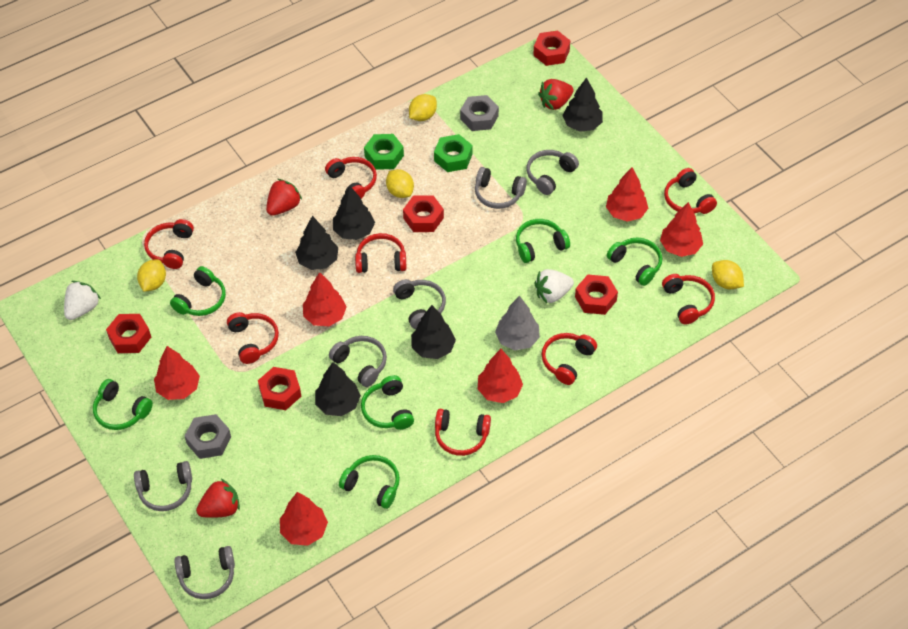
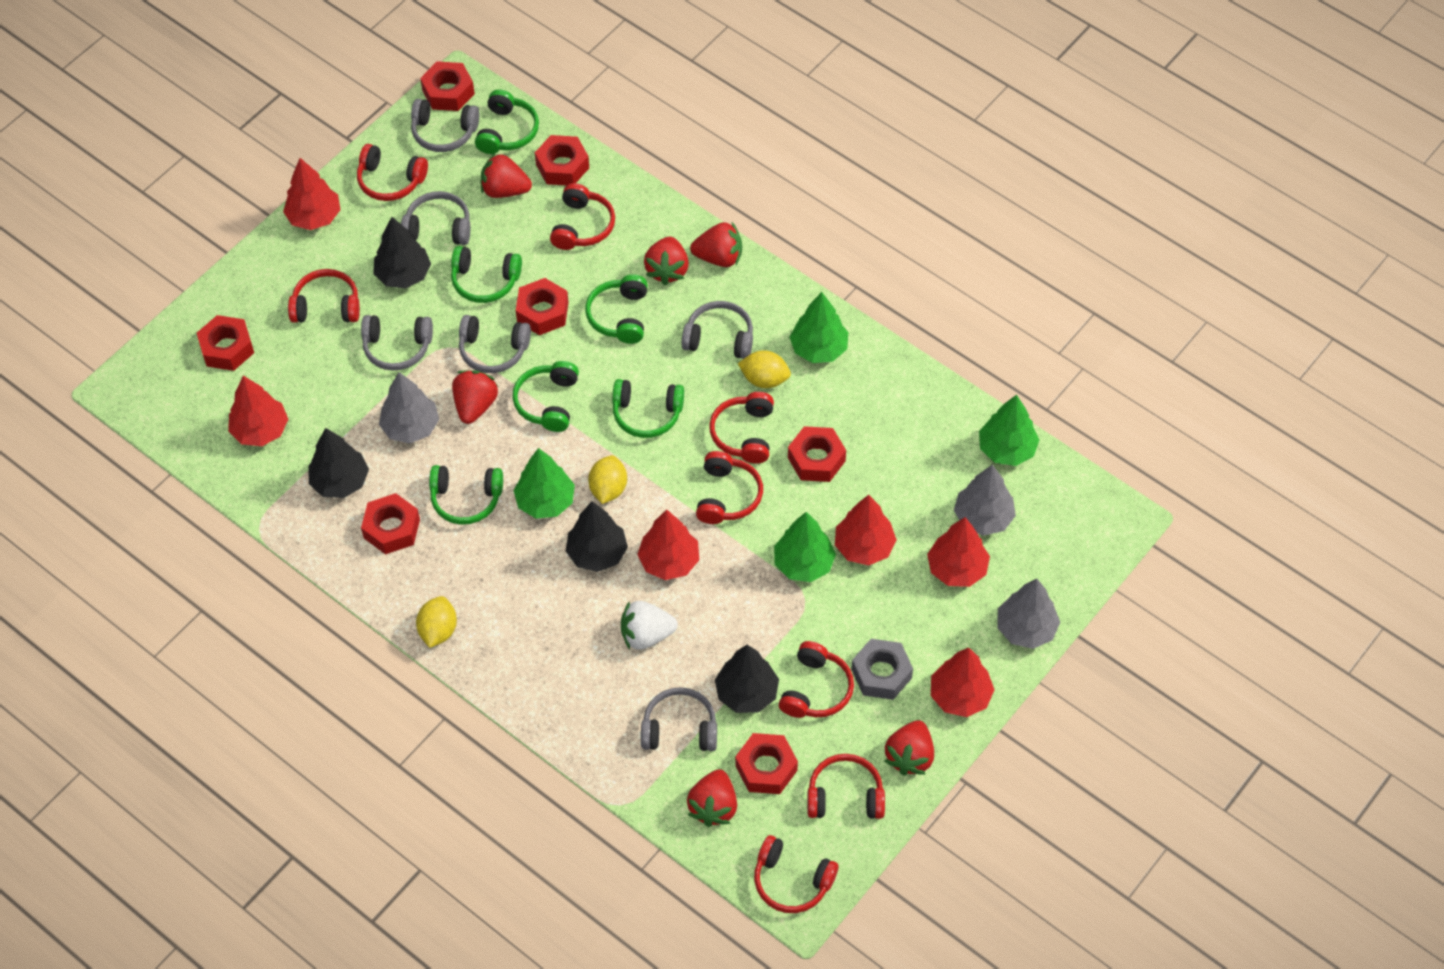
black tree: [295,216,338,270] [315,362,361,416] [333,186,375,240] [411,305,456,359] [563,77,603,132] = 5 -> [308,428,369,498] [373,217,431,289] [566,501,628,572] [715,645,779,713] = 4
green nut: [364,134,404,170] [434,134,472,172] = 2 -> none = 0
green tree: none = 0 -> [513,448,575,519] [774,512,836,582] [790,292,848,363] [979,395,1039,466] = 4
grey nut: [185,414,231,459] [460,95,499,131] = 2 -> [851,639,913,700] = 1
grey tree: [495,296,540,350] = 1 -> [379,372,439,444] [954,465,1016,536] [997,579,1060,649] = 3
red nut: [106,314,151,353] [258,367,301,410] [403,195,444,232] [533,30,570,66] [575,274,618,315] = 5 -> [197,315,254,371] [361,493,420,554] [420,61,475,111] [516,278,569,335] [535,135,589,185] [735,733,798,794] [788,426,846,482] = 7
red strawberry: [196,479,240,518] [266,179,302,216] [538,79,574,110] = 3 -> [452,370,498,424] [481,153,532,198] [644,237,689,285] [687,769,737,827] [690,222,742,267] [884,720,934,776] = 6
white strawberry: [64,281,101,320] [534,269,574,303] = 2 -> [621,601,678,650] = 1
yellow lemon: [137,259,166,292] [386,169,414,198] [409,94,437,121] [712,260,744,289] = 4 -> [416,596,457,648] [588,455,627,504] [737,350,791,388] = 3

